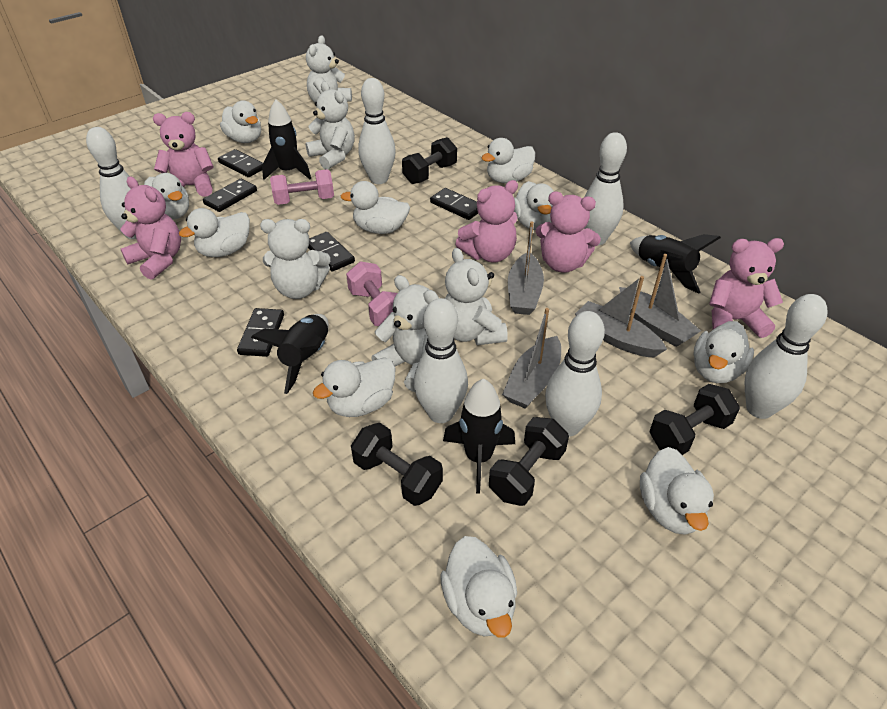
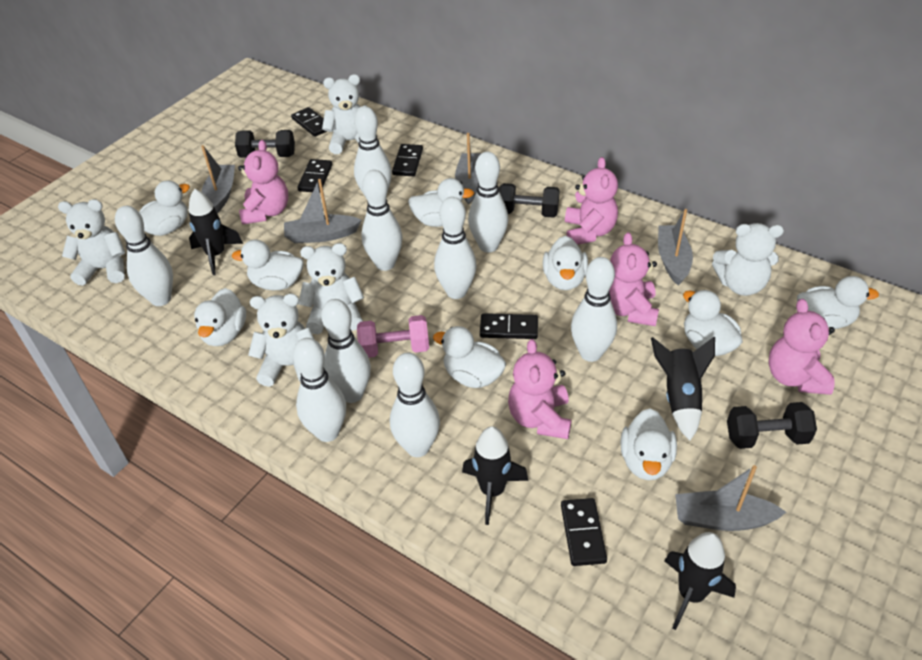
black dumbbell: [351,423,443,506] [402,137,457,184] [489,417,569,506] [649,384,740,455] = 4 -> [235,130,295,158] [499,183,560,218] [727,402,817,449] = 3
grey boat: [502,308,561,409] [508,222,544,315] [575,276,667,357] [619,254,701,347] = 4 -> [201,145,235,213] [284,179,362,243] [455,133,481,204] [658,209,693,286] [675,465,786,531] = 5
pink dumbbell: [270,169,334,205] [346,261,397,326] = 2 -> [357,315,429,358] = 1
white bowling pin: [86,127,136,239] [358,78,396,184] [414,298,468,423] [545,311,605,437] [584,132,627,245] [745,294,827,419] = 6 -> [115,206,173,306] [293,338,346,442] [321,299,371,403] [354,106,392,199] [361,170,403,271] [390,352,440,457] [434,197,476,299] [468,152,508,252] [571,257,617,362] = 9
white duck: [144,173,189,220] [179,208,250,257] [220,100,261,143] [313,357,396,417] [341,181,410,234] [440,536,517,638] [481,138,535,183] [514,181,554,230] [640,447,714,535] [693,321,754,383] = 10 -> [139,180,190,236] [194,288,246,346] [232,240,303,290] [408,178,474,227] [433,326,506,388] [543,236,588,290] [621,408,677,480] [683,290,743,356] [797,276,879,329] = 9

